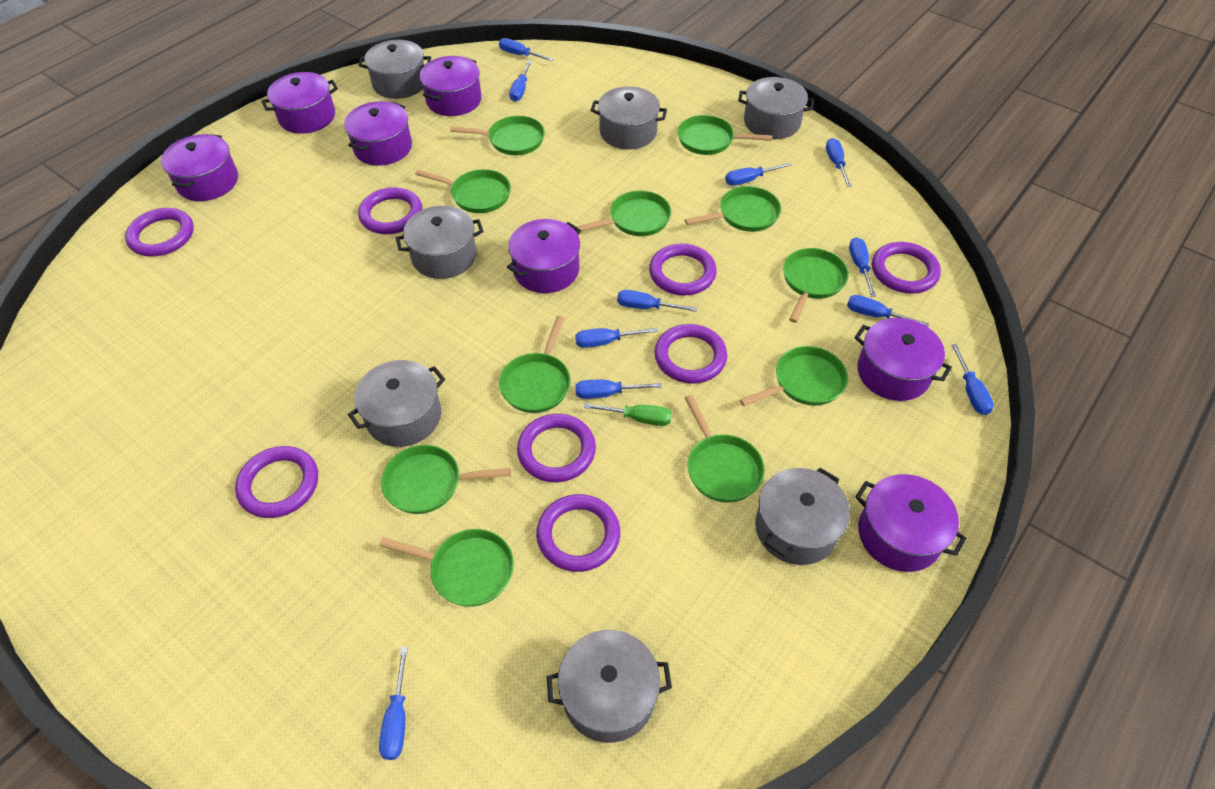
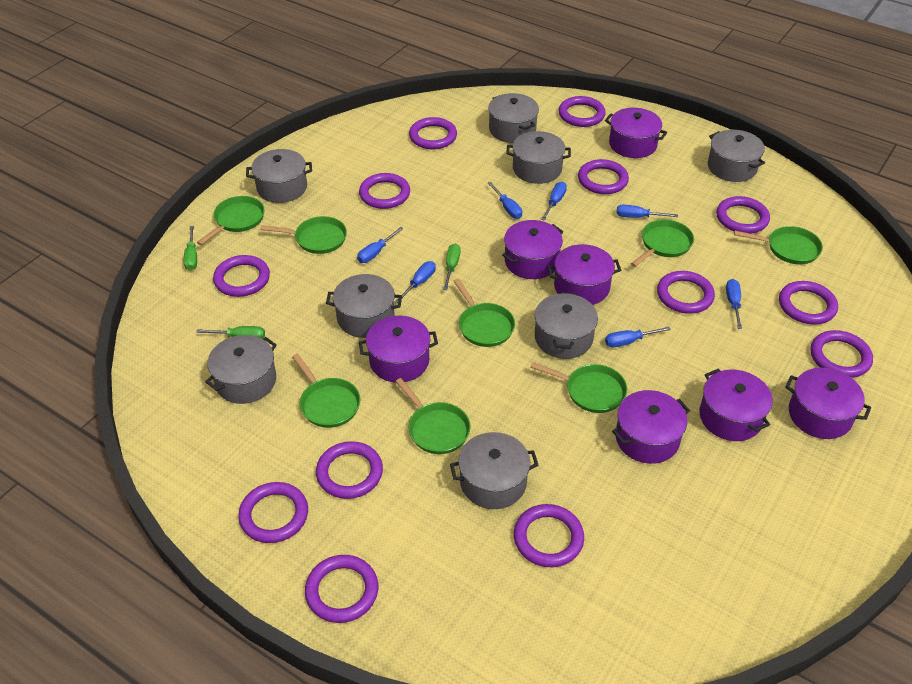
blue screwdriver: [379,647,408,760] [499,38,553,61] [509,61,532,102] [575,327,658,348] [575,380,662,399] [617,290,697,312] [725,162,792,186] [826,138,852,187] [847,295,929,327] [849,237,876,297] [951,344,994,415] = 11 -> [357,227,404,263] [395,261,436,303] [488,182,522,219] [541,182,567,221] [605,327,671,347] [617,205,678,218] [726,279,742,329] = 7
green pan: [379,529,514,607] [381,445,511,514] [415,169,511,213] [450,116,545,155] [499,316,571,413] [576,191,671,236] [678,115,773,155] [685,186,781,232] [685,395,765,503] [740,346,848,406] [783,248,849,323] = 11 -> [197,196,265,245] [260,216,347,254] [292,354,360,428] [395,378,471,454] [453,279,515,347] [530,362,627,413] [631,219,694,267] [734,226,823,264] = 8
green screwdriver: [584,403,672,426] = 1 -> [184,226,197,271] [196,326,265,339] [443,244,461,290] = 3
grey pot: [348,360,445,447] [358,40,431,99] [396,206,483,279] [547,630,672,743] [590,86,667,150] [738,77,814,139] [755,468,850,565] = 7 -> [205,335,277,404] [246,149,312,203] [326,274,402,338] [450,432,538,509] [488,93,539,143] [506,131,571,184] [535,292,598,359] [708,130,765,182] = 8
purple ring: [125,208,194,256] [235,446,318,518] [358,187,422,234] [517,414,596,482] [536,494,620,572] [649,244,717,296] [654,324,727,384] [872,242,941,294] = 8 -> [213,255,270,297] [238,482,308,543] [305,555,378,623] [316,441,383,499] [359,173,410,209] [409,117,457,149] [514,504,584,567] [559,96,606,127] [578,159,629,194] [657,271,715,314] [716,196,770,234] [779,281,838,324] [810,330,873,378] = 13

